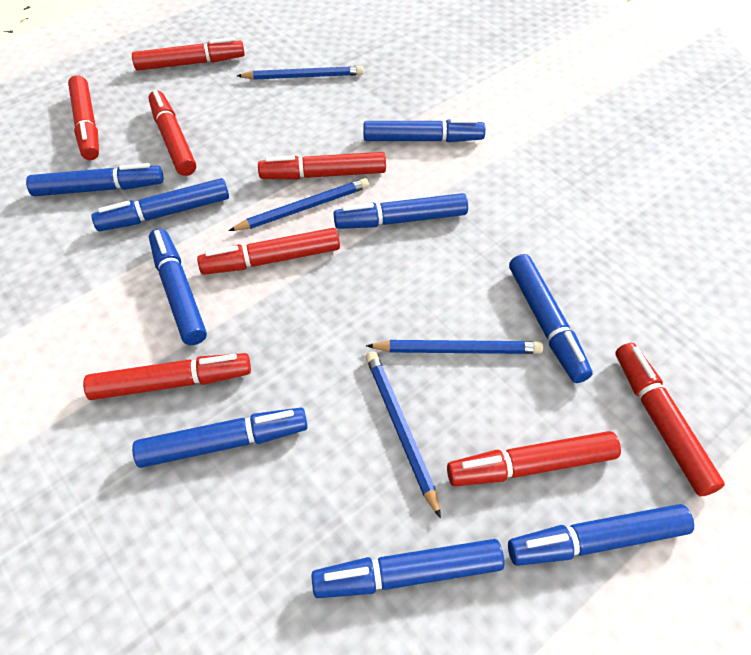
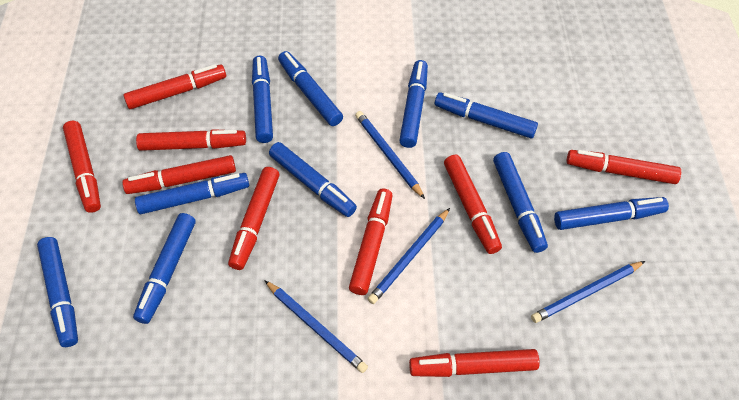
blue marker: [26,163,163,196] [91,178,229,231] [132,408,308,468] [149,228,207,345] [311,539,504,598] [333,193,468,229] [363,119,486,142] [508,504,694,566] [509,254,593,383] = 9 -> [37,237,78,347] [133,213,196,324] [135,173,249,214] [252,56,273,143] [269,142,357,217] [278,51,343,126] [399,60,428,148] [435,92,538,138] [493,152,548,253] [554,197,669,230] = 10
red marker: [68,75,99,160] [83,353,251,400] [132,37,245,71] [148,90,196,176] [197,228,340,275] [258,152,386,180] [447,431,621,486] [615,343,725,496] = 8 -> [63,121,101,213] [122,155,236,194] [123,64,226,109] [136,129,246,151] [228,167,280,270] [349,189,393,295] [409,349,540,377] [444,154,502,254] [567,150,681,184] = 9

